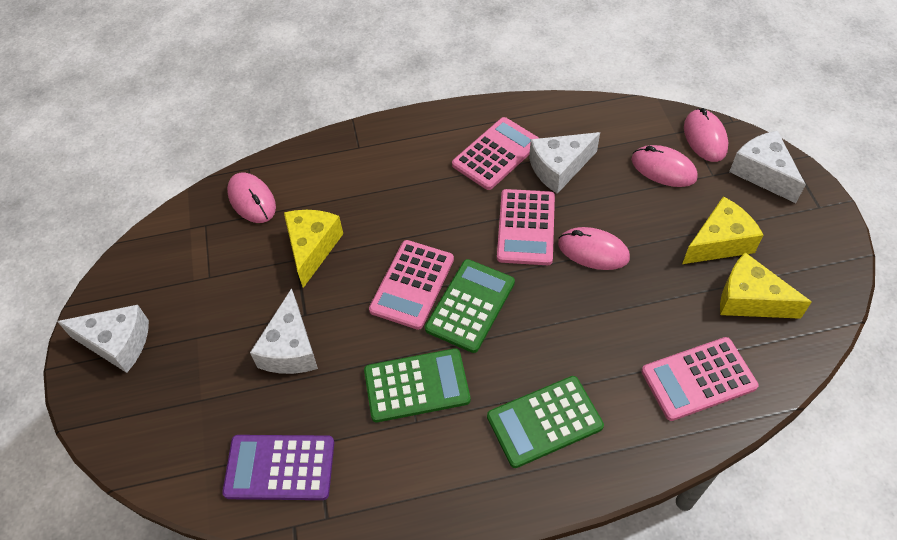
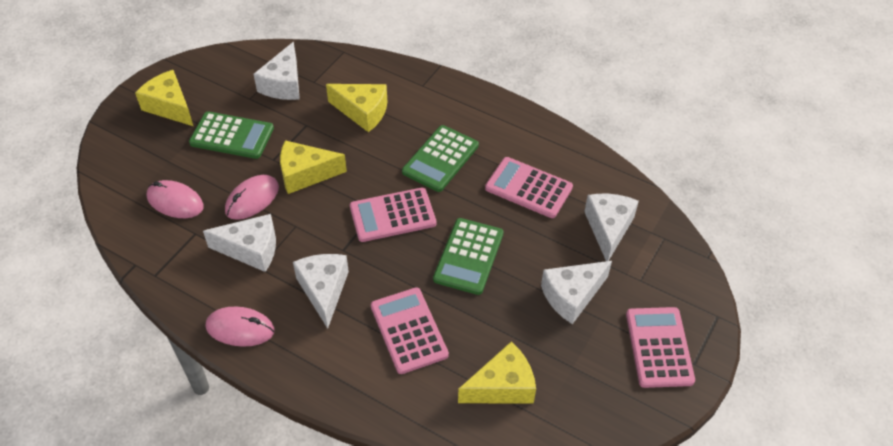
pink mouse: [227,173,276,223] [558,227,630,270] [631,145,698,187] [684,108,728,162] = 4 -> [147,180,204,218] [206,307,275,347] [225,175,279,220] = 3
purple calculator: [222,435,334,500] = 1 -> none = 0
white cheese: [57,305,149,373] [250,288,318,374] [529,132,600,194] [729,131,806,203] = 4 -> [203,214,276,272] [253,42,300,100] [293,254,349,329] [541,261,612,324] [584,194,639,261] = 5
yellow cheese: [284,210,343,288] [682,196,764,264] [720,252,811,319] = 3 -> [135,70,193,126] [280,140,347,194] [326,84,387,132] [458,341,536,404] = 4

